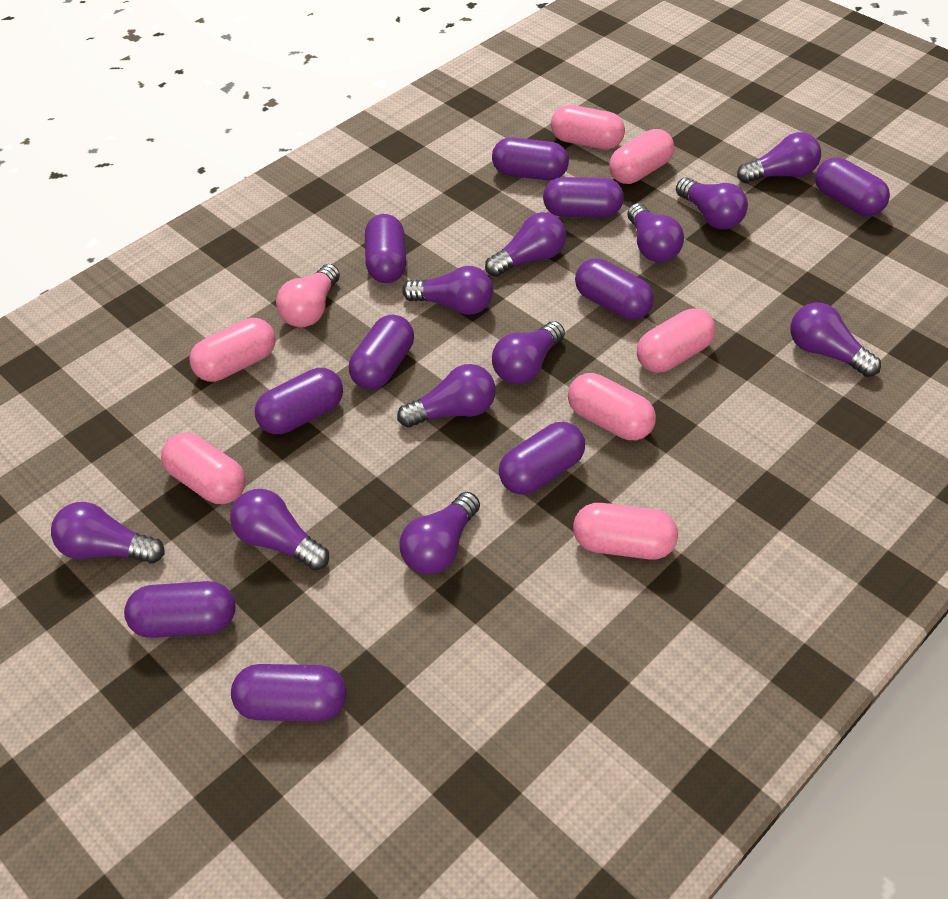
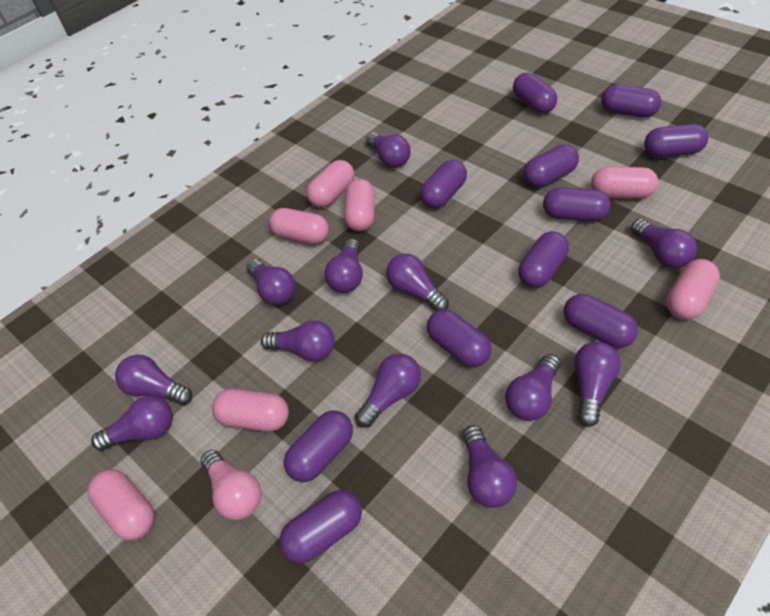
purple capsule: [124,581,235,638] [231,664,346,722] [255,368,343,434] [349,315,414,390] [365,214,406,283] [492,137,569,180] [499,422,585,495] [543,177,624,218] [575,258,654,320] [815,158,890,216] = 10 -> [279,490,362,563] [284,411,353,482] [420,160,467,209] [427,309,492,367] [513,73,557,114] [518,231,569,288] [524,144,579,188] [543,187,611,221] [563,294,638,348] [601,85,661,118] [644,124,708,157] = 11
purple light bulb: [51,502,165,563] [230,489,329,571] [397,364,496,428] [400,492,480,574] [402,266,493,315] [485,212,566,277] [492,321,565,384] [627,203,684,262] [676,177,748,229] [737,132,821,183] [790,303,881,377] = 11 -> [91,396,173,451] [115,355,192,405] [246,259,295,305] [261,320,335,362] [324,239,363,293] [355,354,421,428] [366,132,411,168] [386,253,449,311] [463,425,517,508] [505,354,560,421] [574,342,621,427] [631,219,697,269] = 12

